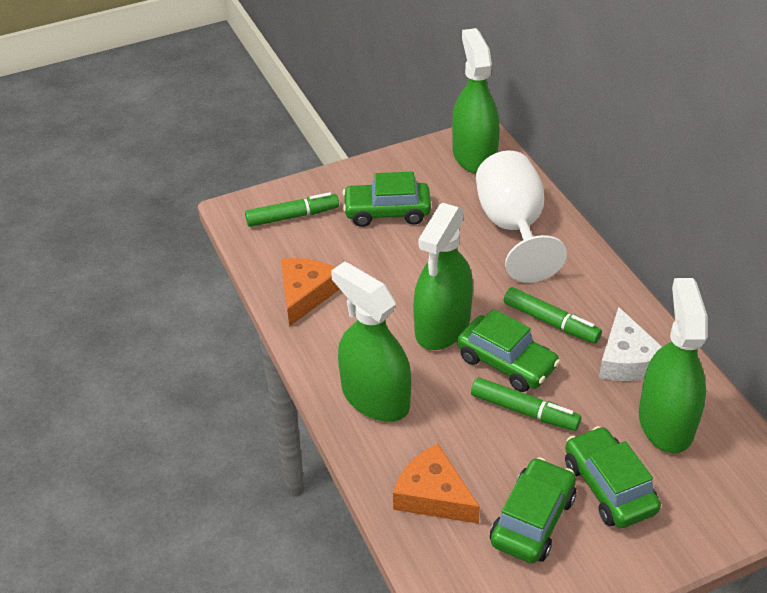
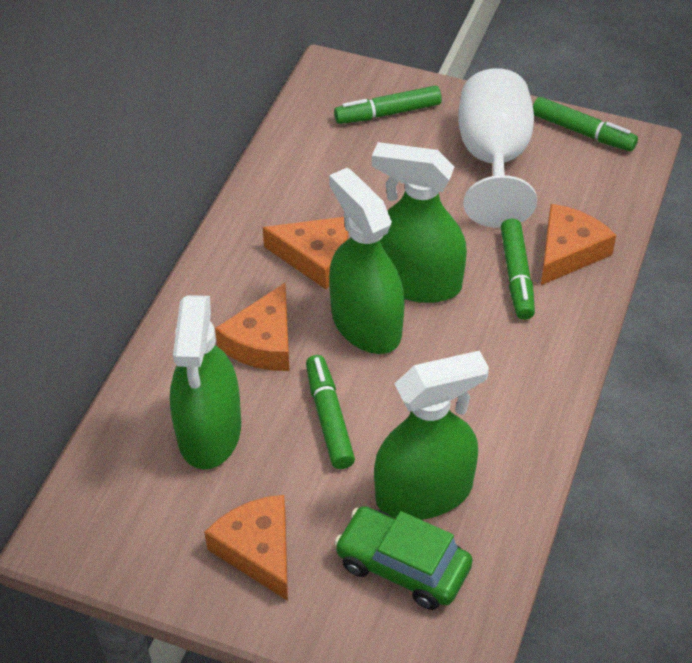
green car: [343,172,431,227] [457,309,560,392] [490,457,576,563] [565,426,661,528] = 4 -> [334,506,473,610] = 1
green marker: [245,192,339,227] [471,377,581,431] [504,287,602,344] = 3 -> [306,355,355,469] [334,86,442,124] [501,218,535,320] [533,97,638,151] = 4
orange cheese: [281,258,340,327] [393,444,480,524] = 2 -> [204,495,288,601] [215,283,289,371] [263,217,348,289] [541,204,616,285] = 4
white cheese: [599,307,662,381] = 1 -> none = 0

